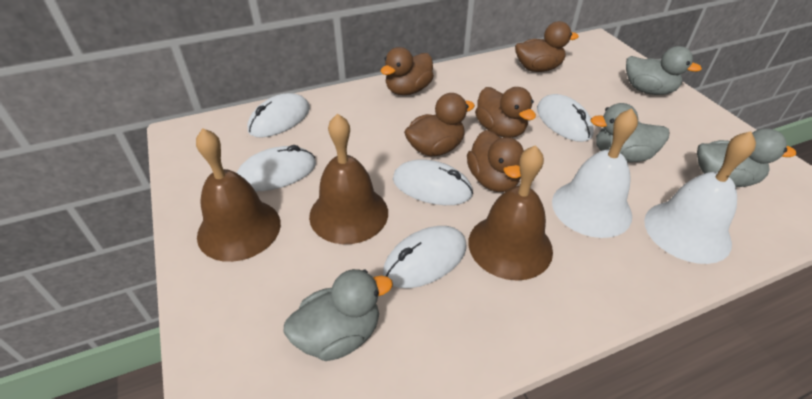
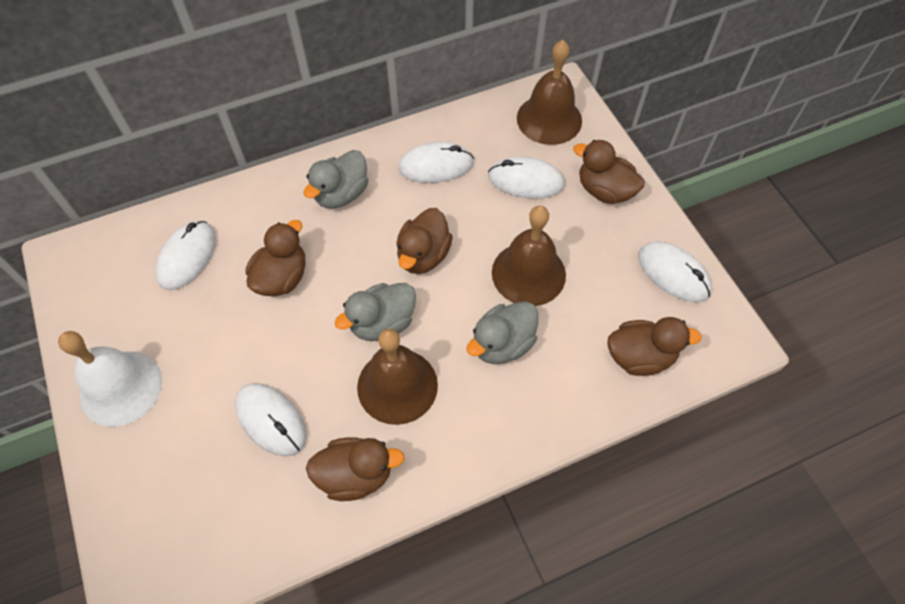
grey duck: [283,269,393,361] [590,103,669,162] [626,46,702,95] [697,128,796,187] = 4 -> [304,150,368,208] [335,283,416,341] [466,301,538,364] = 3
white bell: [552,108,638,238] [644,131,756,264] = 2 -> [58,331,162,427] = 1

